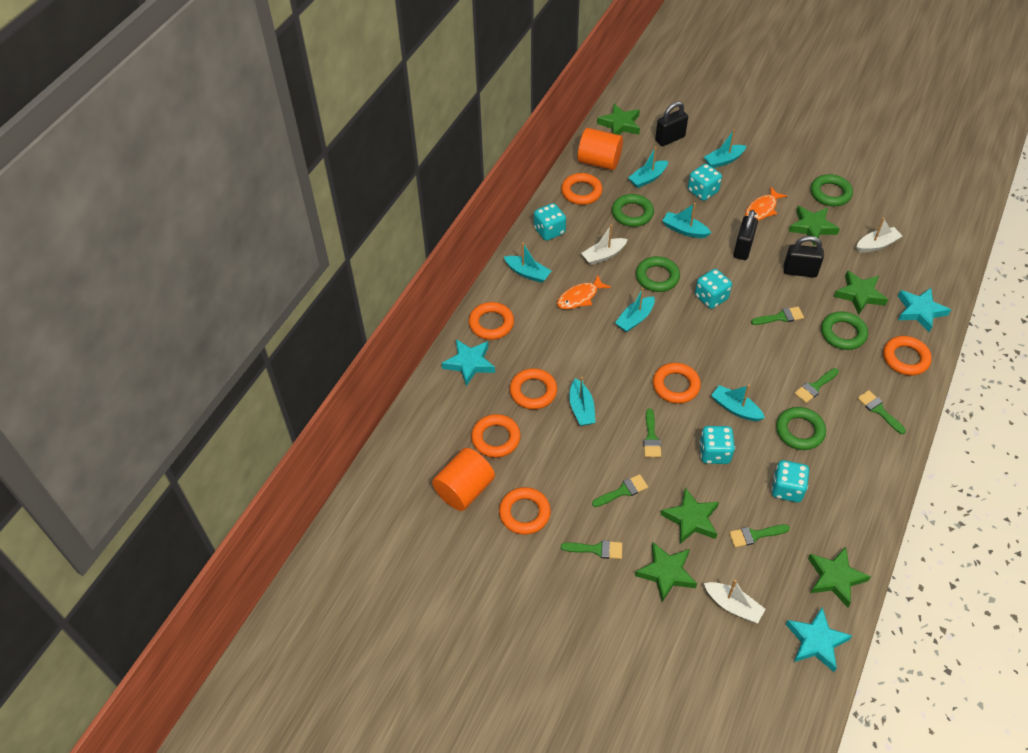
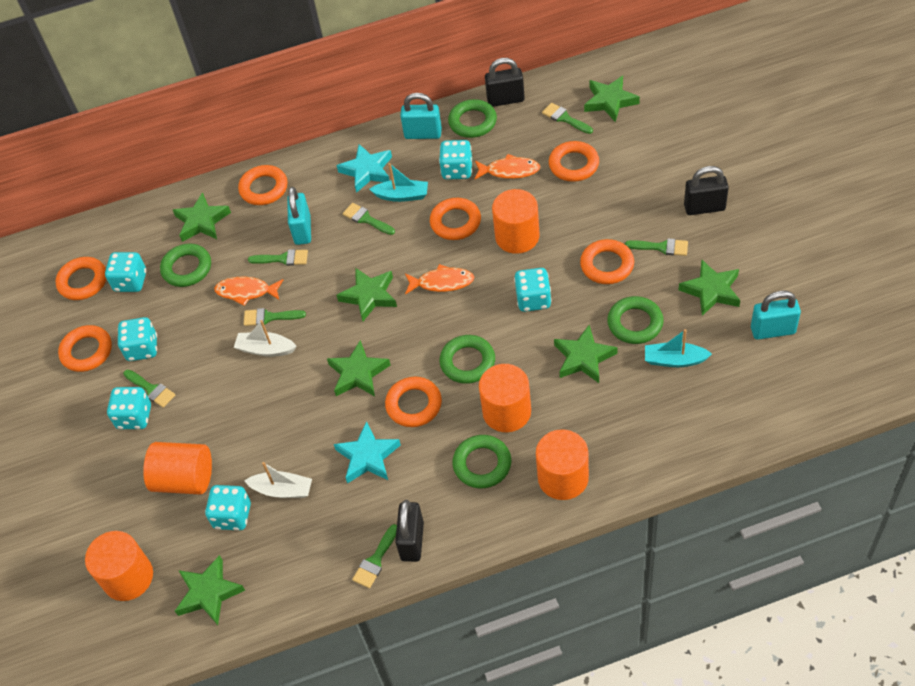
green star: [597,104,640,135] [635,542,697,602] [661,488,719,544] [789,206,840,246] [808,547,871,608] [834,270,888,315] = 6 -> [173,192,231,242] [175,555,245,625] [327,340,391,397] [336,268,397,321] [554,325,617,383] [584,76,640,122] [679,260,740,316] = 7
orange cylinder: [432,448,495,511] [577,128,623,170] = 2 -> [85,531,153,601] [143,442,212,495] [479,364,531,432] [492,189,540,254] [536,429,589,500] = 5
orange fish: [557,275,611,309] [745,187,787,221] = 2 -> [214,276,283,306] [405,264,474,294] [475,154,540,179] = 3
turquoise boat: [504,242,551,283] [569,377,595,426] [615,287,655,332] [628,147,668,188] [662,203,711,238] [704,129,746,168] [711,385,765,421] = 7 -> [369,163,428,202] [645,329,712,367] = 2
turquoise dice: [534,203,566,241] [688,164,722,201] [695,269,732,309] [699,426,735,464] [771,460,809,502] = 5 -> [105,252,147,292] [107,387,151,429] [118,317,157,361] [205,485,251,531] [439,140,472,180] [514,268,552,312] = 6
turquoise padlock: none = 0 -> [287,187,311,245] [400,93,442,139] [751,290,801,340] = 3
turquoise star: [442,339,495,386] [786,607,852,672] [898,288,951,333] = 3 -> [334,421,401,483] [337,144,392,193] = 2
white boat: [581,225,628,265] [704,580,766,623] [857,218,902,253] = 3 -> [234,320,297,357] [244,462,312,498] = 2

